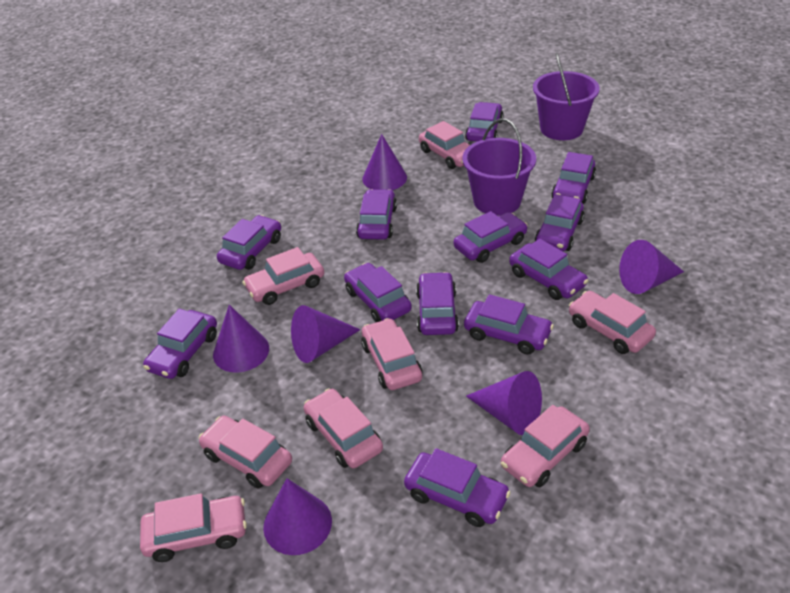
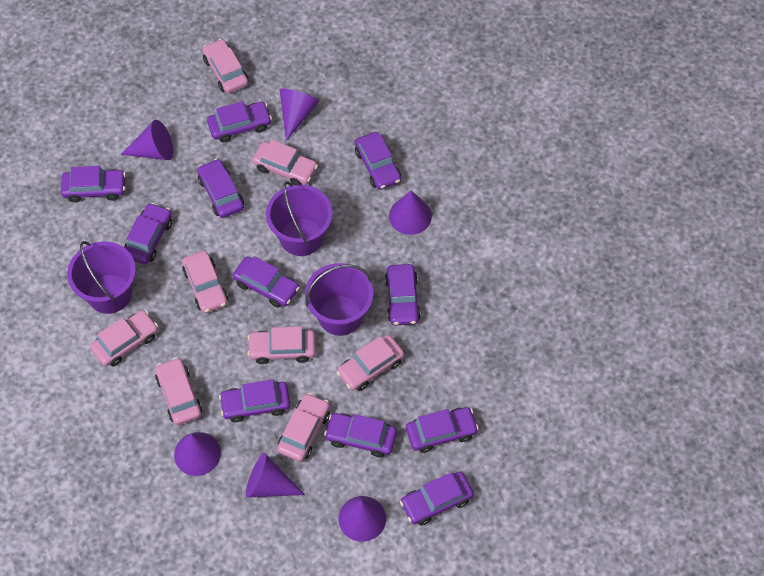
purple bucket: [462,118,536,216] [533,53,600,140] = 2 -> [67,241,136,314] [266,181,333,256] [305,263,373,336] = 3
purple car: [143,309,217,379] [217,215,281,270] [344,263,412,322] [356,189,397,240] [404,448,511,527] [416,272,459,335] [454,211,528,263] [464,294,554,354] [465,102,504,142] [509,239,588,300] [535,194,584,251] [551,152,596,204] = 12 -> [61,166,126,202] [124,203,172,264] [197,159,244,218] [207,101,272,142] [219,379,290,422] [233,256,300,308] [324,413,397,457] [355,132,401,190] [385,264,421,325] [400,471,474,525] [406,407,479,453] = 11

